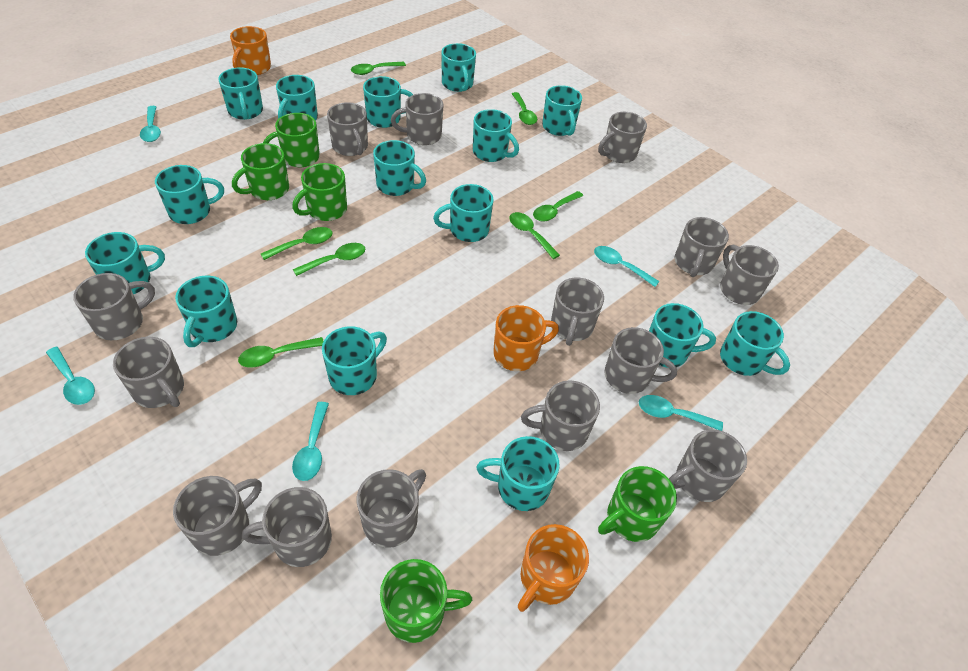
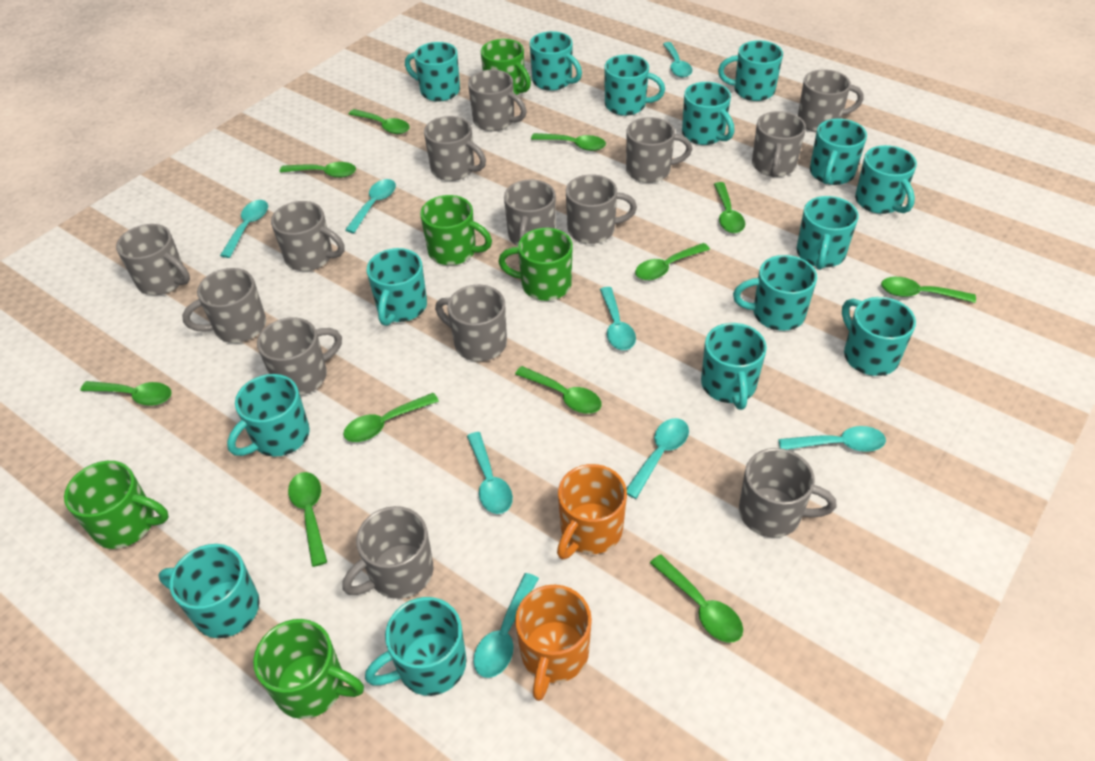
green spoon: [238,337,324,367] [261,227,333,260] [293,243,365,276] [351,62,406,75] [509,212,560,259] [512,92,537,125] [533,191,583,222] = 7 -> [81,381,172,406] [280,162,356,178] [288,472,327,567] [343,393,439,442] [349,109,410,134] [515,366,602,414] [531,133,606,151] [635,243,710,280] [650,554,743,643] [714,182,745,233] [881,277,976,303] = 11
orange mug: [230,26,271,75] [493,305,559,371] [518,524,589,612] = 3 -> [515,585,592,701] [557,464,627,559] = 2
turquoise spoon: [46,347,95,405] [140,106,161,142] [292,402,329,481] [594,246,660,287] [639,395,723,431] = 5 -> [220,200,268,258] [345,179,396,233] [467,432,513,514] [474,573,539,678] [600,287,636,350] [626,418,689,499] [663,42,692,77] [778,426,886,452] = 8

